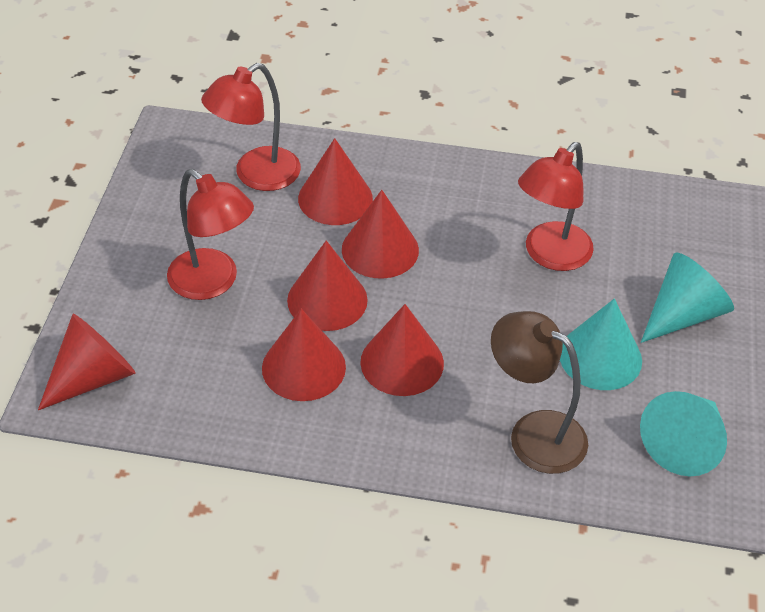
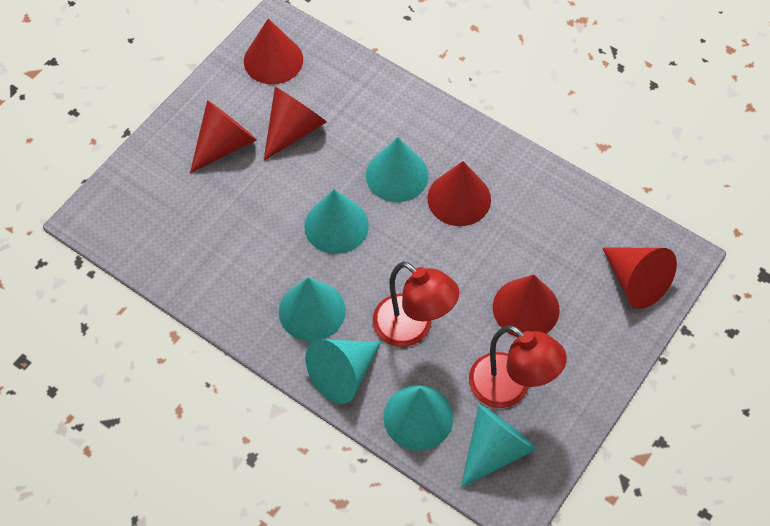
brown lamp: [491,311,588,474] = 1 -> none = 0
red lamp: [167,169,254,300] [201,63,301,191] [518,142,594,271] = 3 -> [373,261,459,347] [469,325,567,408] = 2
turquoise cone: [560,299,642,390] [640,391,727,476] [641,253,734,343] = 3 -> [279,277,346,341] [304,189,369,254] [305,339,381,404] [366,137,429,202] [383,385,453,451] [461,404,537,488] = 6

